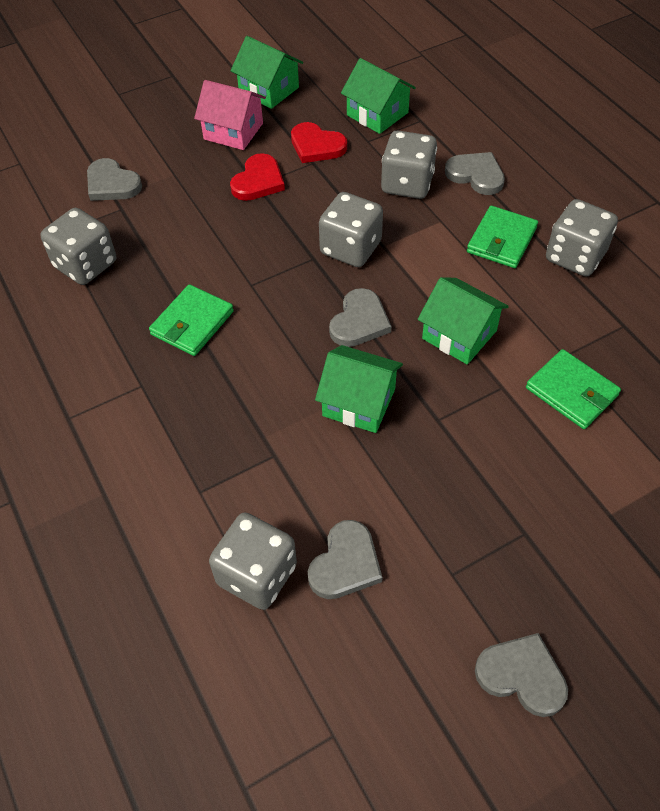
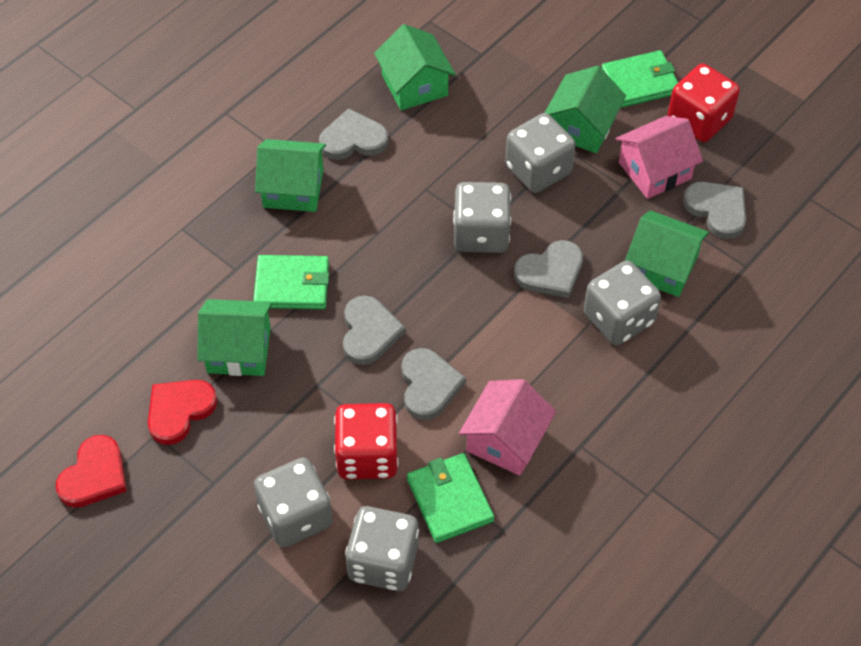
green house: [231,36,303,109] [315,345,403,433] [341,58,416,134] [418,277,509,365] = 4 -> [197,299,272,376] [255,139,326,212] [374,24,456,111] [545,66,626,153] [625,210,709,297] = 5
pink house: [194,80,266,150] = 1 -> [459,379,556,476] [616,116,703,199] = 2
red dice: none = 0 -> [334,403,399,480] [667,63,740,142] = 2

